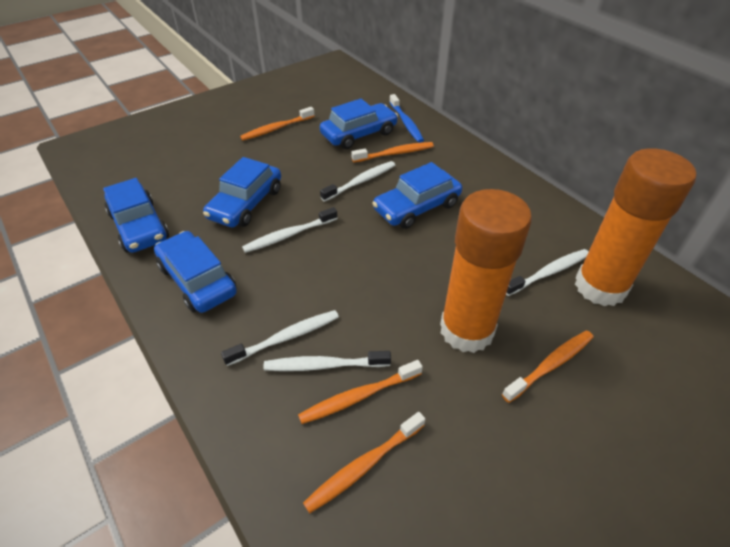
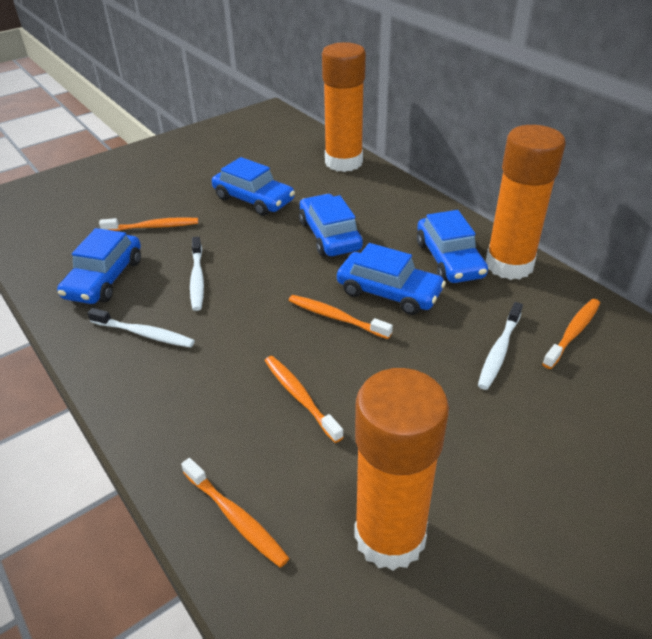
blue toothbrush: [389,94,424,143] = 1 -> none = 0
orange glue stick: [440,189,532,353] [575,148,696,306] = 2 -> [322,42,366,172] [354,368,449,570] [486,125,566,280] = 3
white toothbrush: [221,310,339,366] [242,207,337,253] [264,351,391,371] [320,161,395,202] [506,249,588,296] = 5 -> [88,308,195,348] [190,237,204,311] [478,302,523,390] = 3

